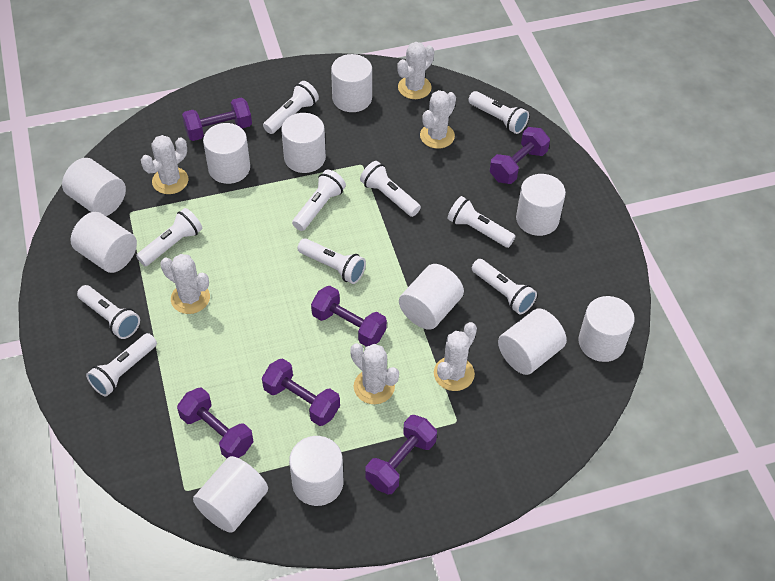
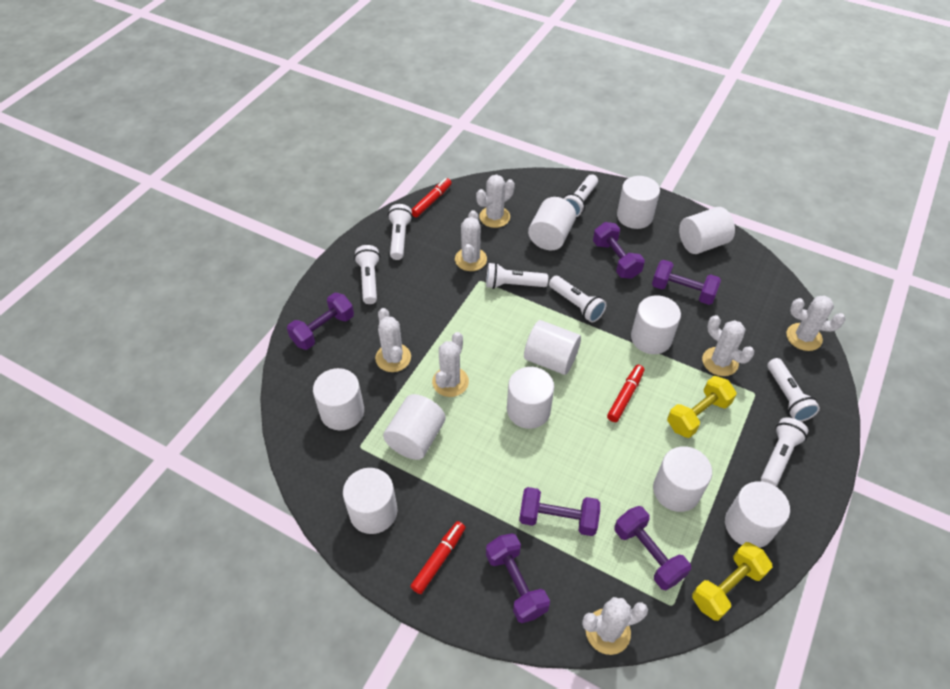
red marker: none = 0 -> [410,521,466,594] [411,178,452,217] [607,365,644,422] = 3
white cactus: [141,135,189,194] [160,254,210,314] [350,343,399,404] [397,42,434,99] [420,90,456,149] [434,322,477,391] = 6 -> [375,308,411,372] [432,332,469,397] [455,210,487,271] [476,175,515,228] [582,597,648,655] [702,315,754,376] [786,296,845,351] = 7
white flashlight: [77,285,140,339] [86,333,157,396] [136,208,202,266] [263,81,319,134] [292,170,346,231] [297,238,366,284] [360,161,421,217] [448,196,515,248] [468,91,529,134] [472,259,537,315] = 10 -> [354,245,380,304] [388,204,413,260] [486,263,548,289] [549,276,607,323] [563,175,598,217] [761,418,808,486] [767,358,820,422] = 7
yellow dumbbell: none = 0 -> [667,376,737,438] [692,542,773,621] = 2

